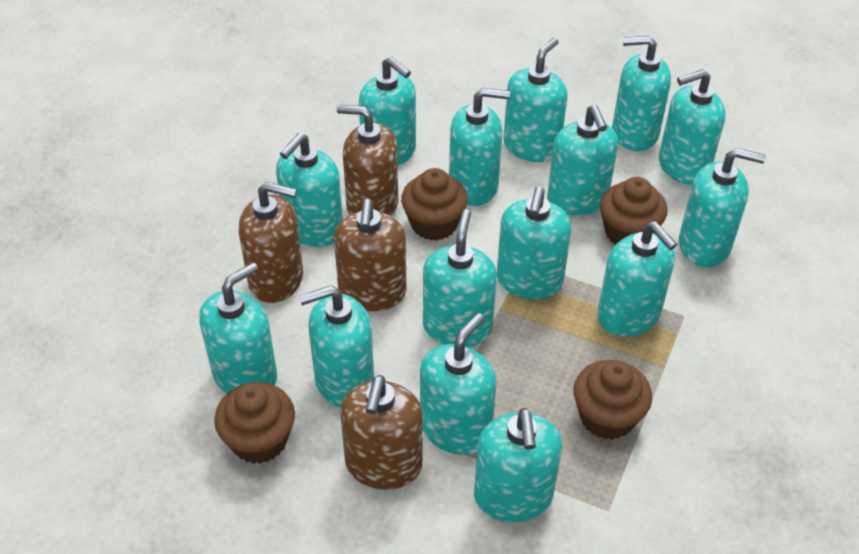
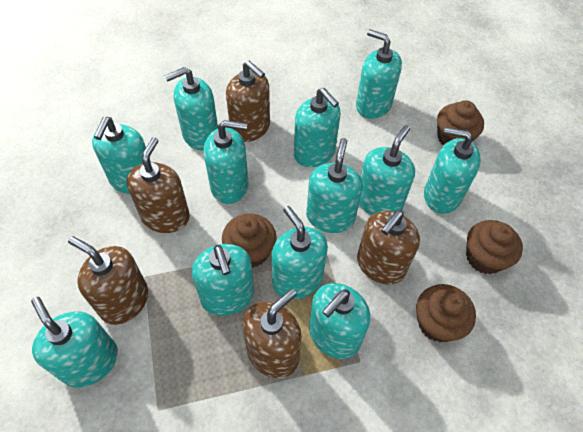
brown soap dispenser: [239,182,303,303] [334,199,406,311] [337,105,398,216] [340,375,423,490] = 4 -> [68,236,148,325] [126,137,190,233] [226,61,270,142] [243,289,302,378] [357,210,420,284] = 5
turquoise soap dispenser: [199,262,277,393] [276,133,343,247] [299,285,374,408] [359,56,416,166] [420,313,497,455] [423,209,497,347] [449,88,510,206] [474,408,562,522] [497,186,571,299] [503,38,568,162] [547,105,618,216] [597,221,677,337] [612,36,671,151] [659,69,726,185] [679,148,766,267] = 15 -> [31,297,118,388] [92,117,151,194] [164,67,218,150] [192,244,254,316] [204,120,248,204] [272,206,328,300] [294,88,341,167] [306,138,363,233] [309,283,370,359] [356,29,402,119] [359,125,415,215] [424,127,481,214] = 12

